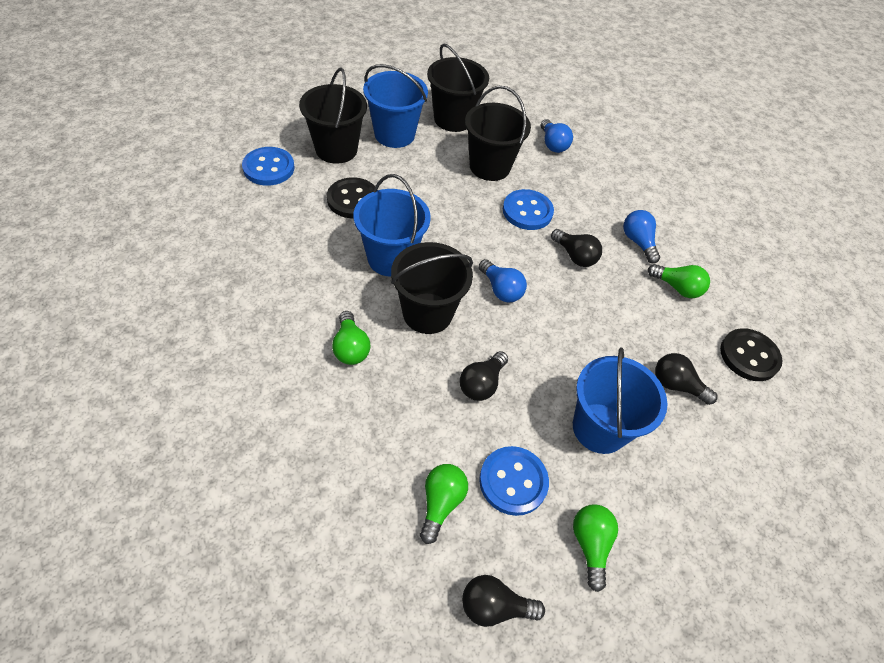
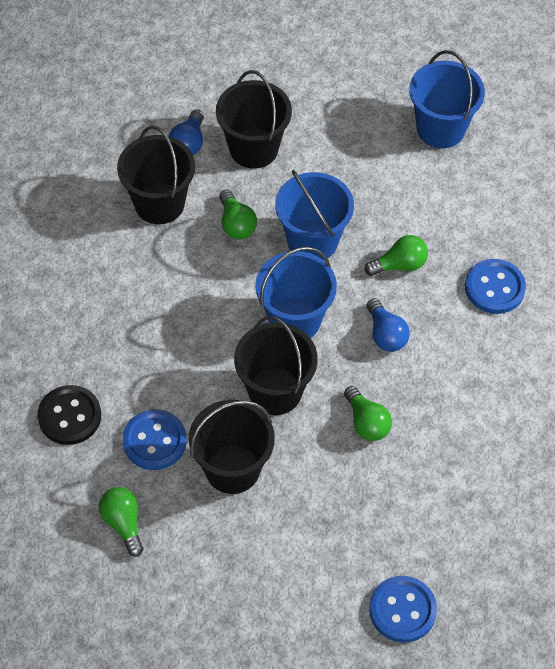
black button: [327,177,375,218] [720,328,782,381] = 2 -> [38,385,101,445] = 1
black light bulb: [460,351,508,401] [462,575,545,627] [551,229,602,267] [655,353,718,405] = 4 -> none = 0
blue light bulb: [479,259,527,303] [541,119,573,153] [623,210,660,264] = 3 -> [169,109,204,155] [366,298,410,352] = 2

